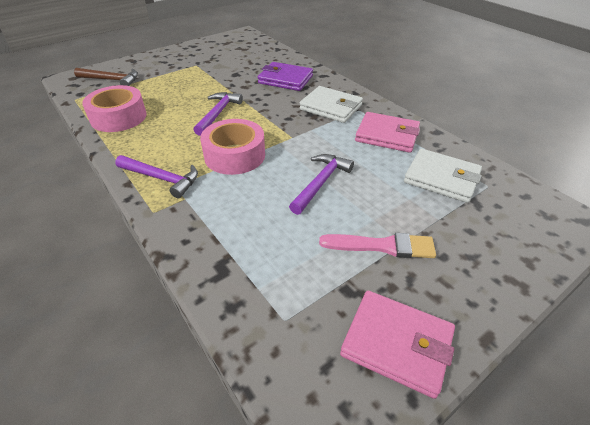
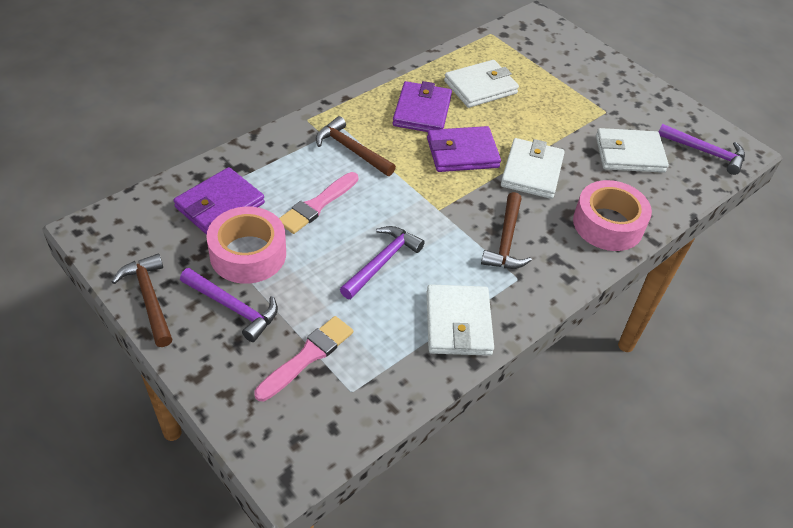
brown hammer: [74,68,138,86] = 1 -> [112,254,172,347] [316,116,396,176] [481,192,532,269] = 3
pink brush: [319,233,436,258] = 1 -> [254,316,353,401] [279,172,358,234] = 2
pink wallet: [340,291,455,399] [355,112,420,153] = 2 -> none = 0
purple wallet: [258,62,313,91] = 1 -> [173,167,265,235] [393,81,452,132] [427,126,501,172] = 3
white wallet: [300,86,363,123] [404,149,482,203] = 2 -> [426,284,494,356] [444,60,519,108] [501,138,565,199] [596,128,669,173] = 4

